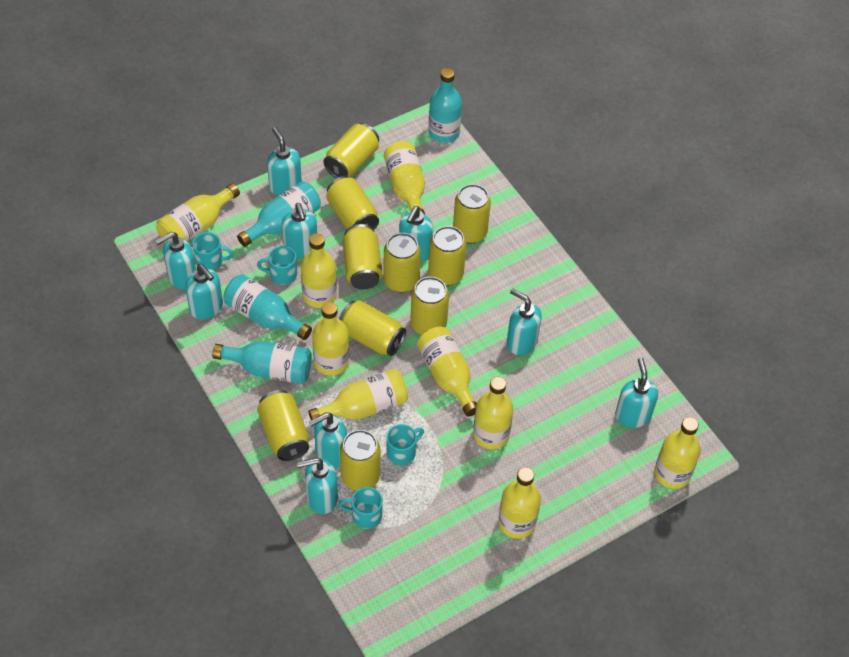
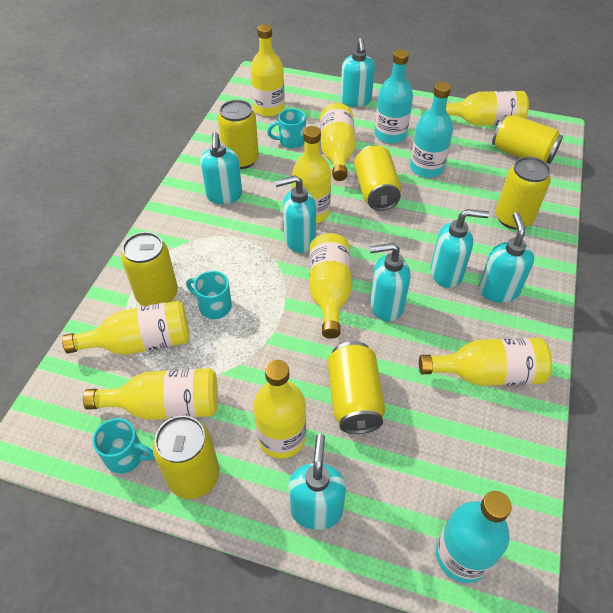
turquoise bottle: [212,341,312,384] [223,274,312,340] [237,181,321,247] [428,68,462,143] = 4 -> [375,49,413,143] [410,82,453,178] [436,491,512,583] = 3
turquoise mug: [192,232,234,270] [257,246,297,285] [338,487,383,529] [386,424,424,465] = 4 -> [92,418,155,474] [186,271,232,319] [267,108,306,149] = 3
turquoise soap dispenser: [155,232,196,290] [185,264,223,320] [267,127,302,196] [282,203,317,258] [297,458,338,514] [309,412,347,468] [399,206,433,261] [507,288,542,355] [615,357,658,428] = 9 -> [200,132,242,204] [275,175,316,253] [288,434,346,530] [340,38,375,107] [370,243,410,322] [430,209,489,288] [479,212,534,303] = 7
yellow can: [257,390,309,461] [324,123,379,178] [326,176,379,230] [339,300,406,356] [340,430,380,491] [342,224,383,289] [383,233,421,292] [410,277,449,335] [428,226,466,286] [453,184,491,244] = 10 -> [121,232,178,306] [153,416,220,499] [218,100,259,169] [327,341,385,434] [354,145,402,211] [492,115,563,164] [496,157,551,230] = 7

